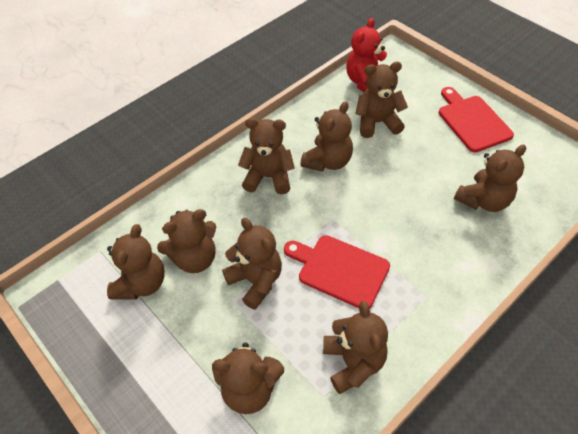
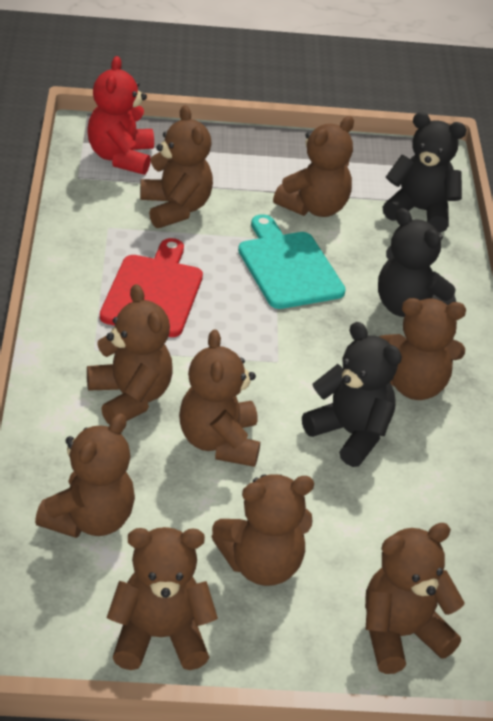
black teddy bear: none = 0 -> [302,322,402,467] [378,208,456,317] [382,112,467,233] = 3
red cutting board: [284,235,390,308] [439,87,514,153] = 2 -> [100,238,203,337] = 1
turquoise cutting board: none = 0 -> [238,214,346,309] = 1

